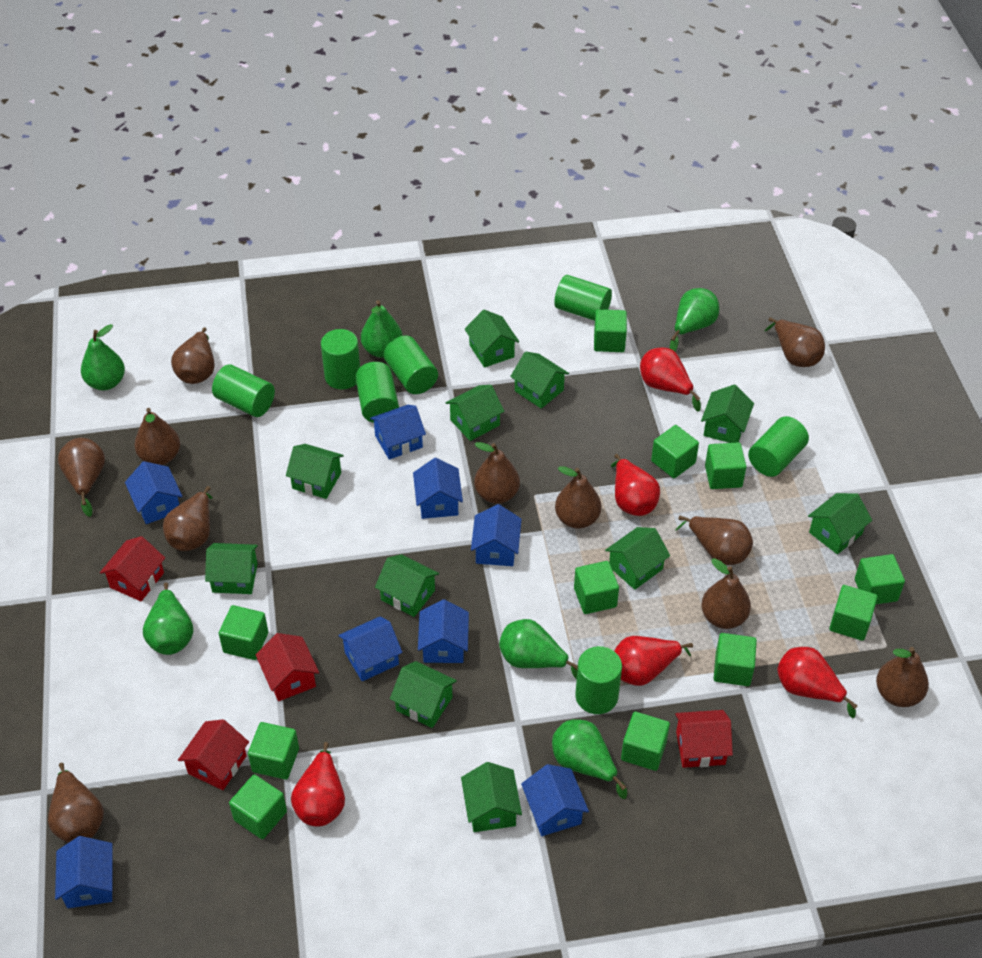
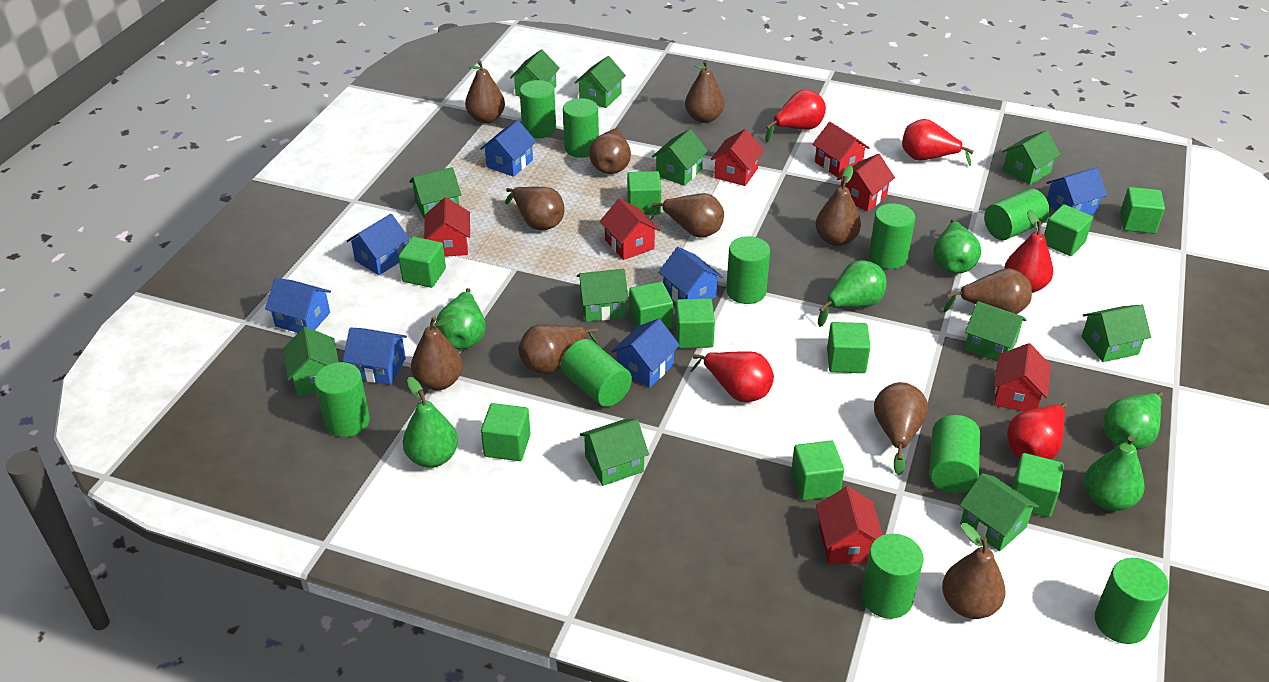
blue house: [55,836,112,908] [125,461,183,524] [338,617,402,681] [370,405,426,460] [413,458,463,519] [418,599,469,663] [471,504,522,566] [521,764,589,836] = 8 -> [265,278,331,333] [343,328,407,385] [347,214,409,275] [480,120,537,177] [611,319,680,388] [659,247,723,302] [1046,168,1107,215] = 7
green cube: [219,605,268,660] [229,774,287,839] [248,722,299,780] [574,561,619,614] [594,309,627,352] [621,712,670,771] [651,425,699,478] [705,442,747,489] [714,633,757,686] [829,585,878,641] [855,554,905,604] = 11 -> [398,237,446,288] [481,403,530,461] [627,171,661,215] [629,282,673,330] [675,298,715,348] [791,441,844,501] [827,322,870,373] [1012,453,1064,517] [1044,204,1093,256] [1120,187,1165,234] = 10
green cylinder: [212,364,275,417] [321,329,360,390] [355,362,399,423] [384,335,438,394] [554,275,612,321] [575,646,622,714] [748,416,809,477] = 7 -> [314,362,370,437] [520,80,556,138] [561,339,632,407] [563,98,599,158] [726,236,770,304] [861,534,924,619] [869,203,915,269] [930,415,980,493] [984,188,1050,240] [1095,558,1169,644] = 10
red house: [100,536,165,601] [178,719,249,790] [256,633,319,701] [675,710,733,768] = 4 -> [424,197,470,257] [600,198,660,260] [711,129,764,186] [812,122,870,178] [816,486,883,565] [837,154,895,212] [994,343,1051,412] = 7

